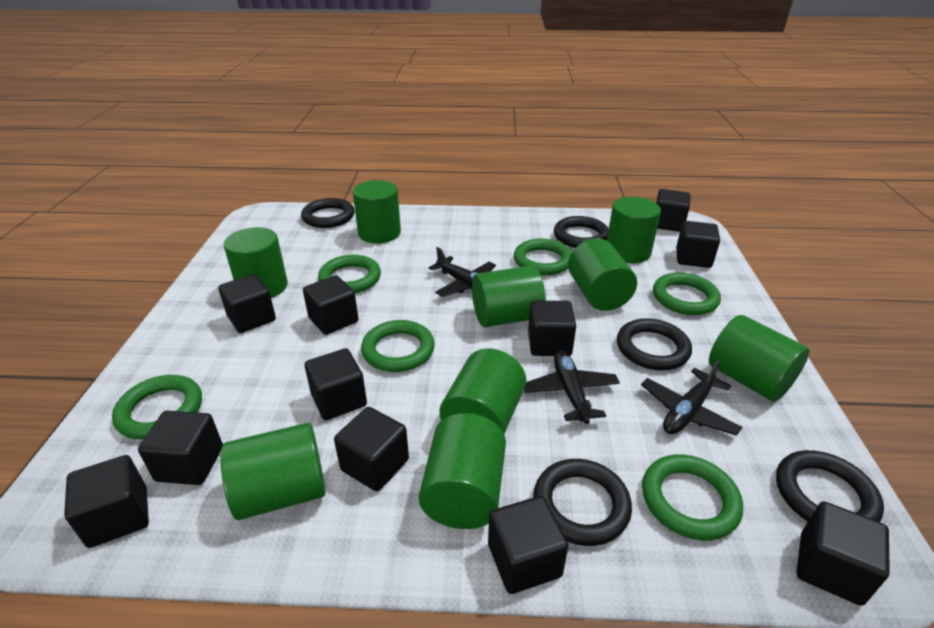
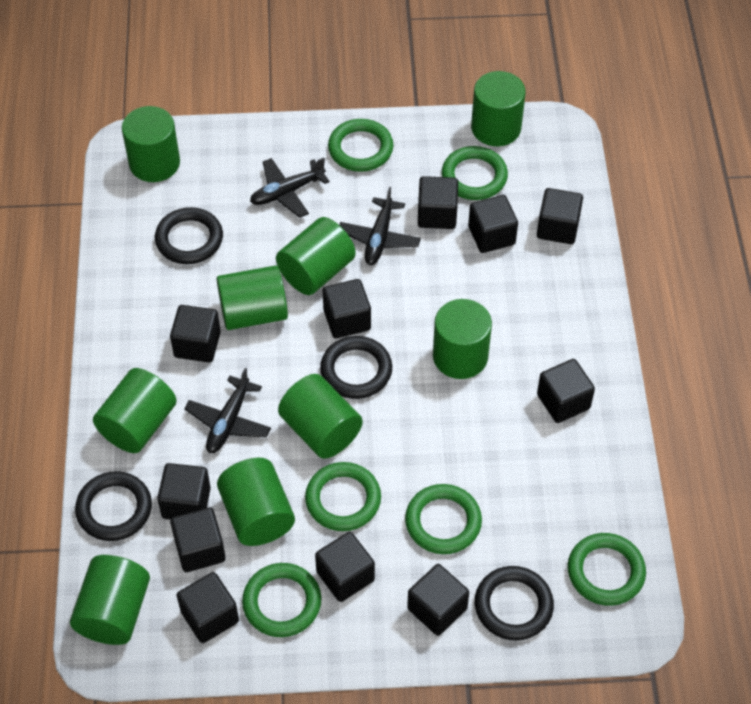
black ring: [301,198,355,228] [533,459,632,546] [554,216,609,248] [617,318,692,370] [776,450,884,522] = 5 -> [75,471,152,541] [155,207,223,264] [320,336,392,399] [475,566,554,641] = 4

